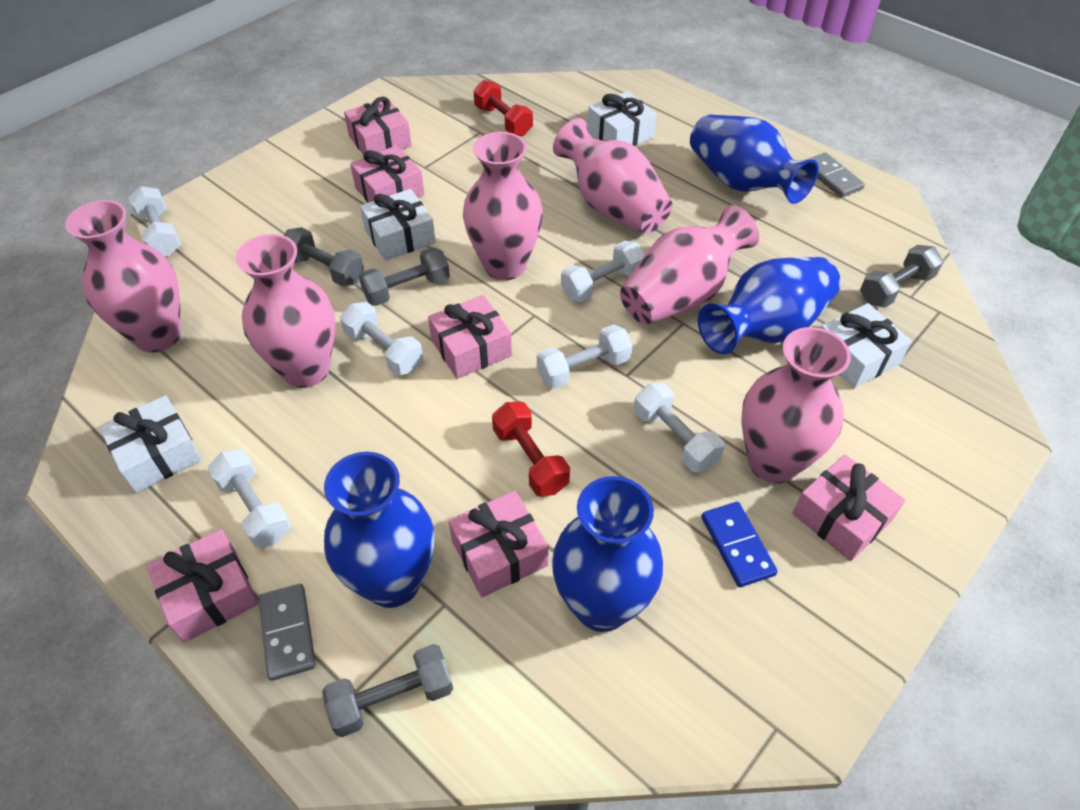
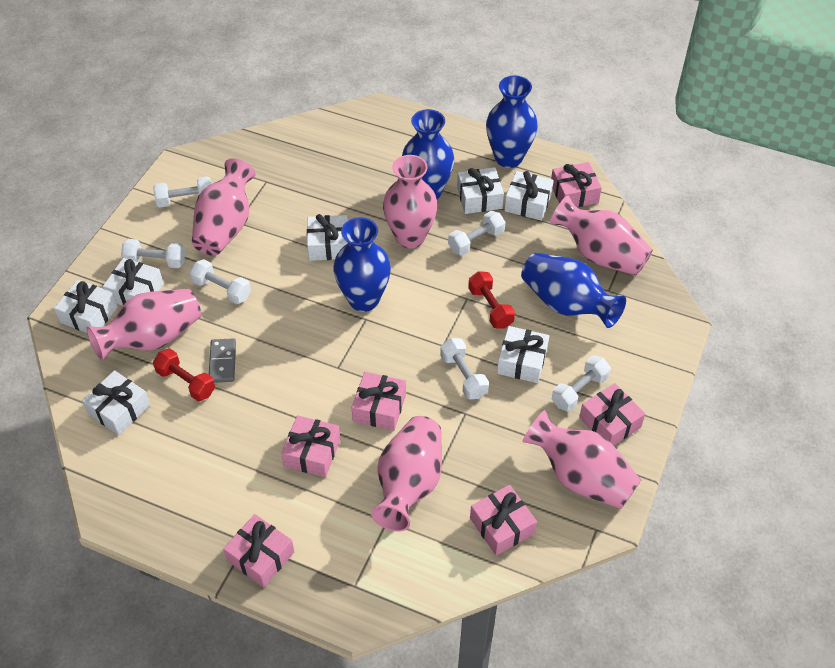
blue domino: [701,502,778,587] = 1 -> none = 0
grey domino: [258,584,316,681] [806,152,865,198] = 2 -> [209,338,236,383] = 1
grey dumbbell: [284,227,364,286] [322,644,453,737] [359,247,450,306] [860,245,943,308] = 4 -> none = 0
white gift: [99,395,202,493] [360,189,436,261] [588,91,657,146] [821,303,912,388] = 4 -> [54,279,118,333] [82,370,150,435] [103,258,164,306] [307,214,348,261] [457,167,504,214] [497,326,549,383] [504,171,554,221] = 7

